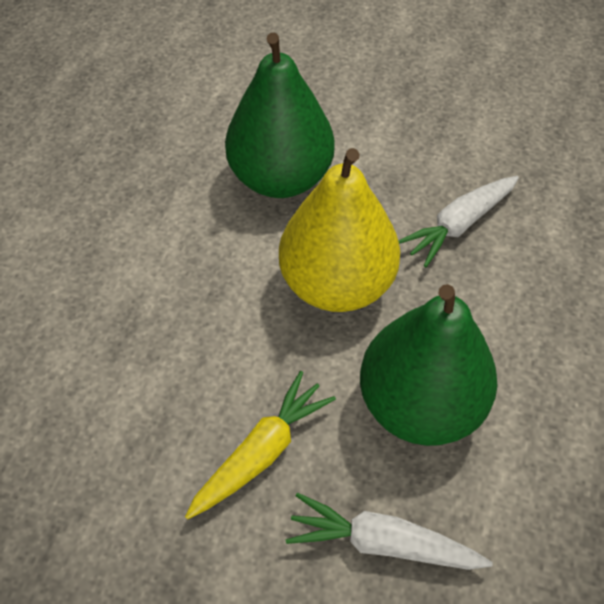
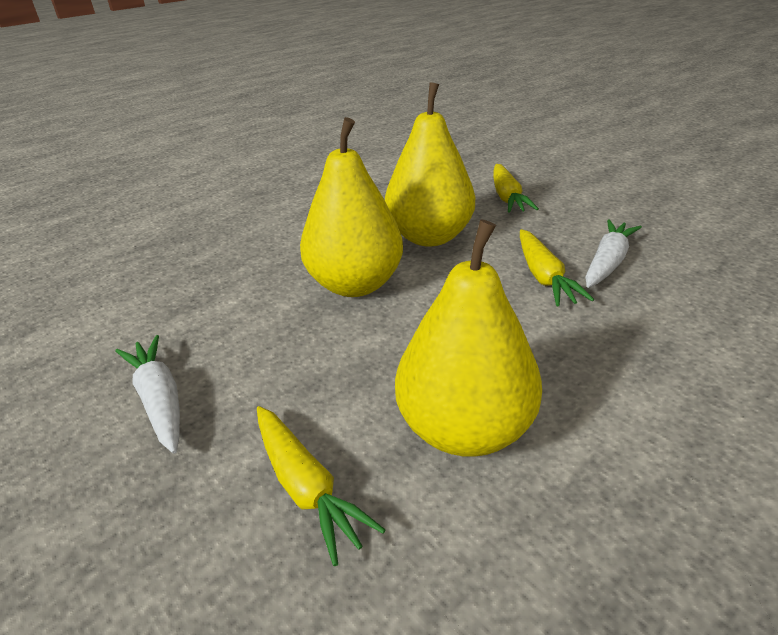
green pear: [225,33,334,198] [360,284,498,446] = 2 -> none = 0
yellow carrot: [185,371,336,520] = 1 -> [257,406,386,566] [493,164,539,213] [520,229,594,307] = 3
yellow pear: [279,148,400,312] = 1 -> [300,117,403,297] [385,82,475,247] [395,219,542,457] = 3

